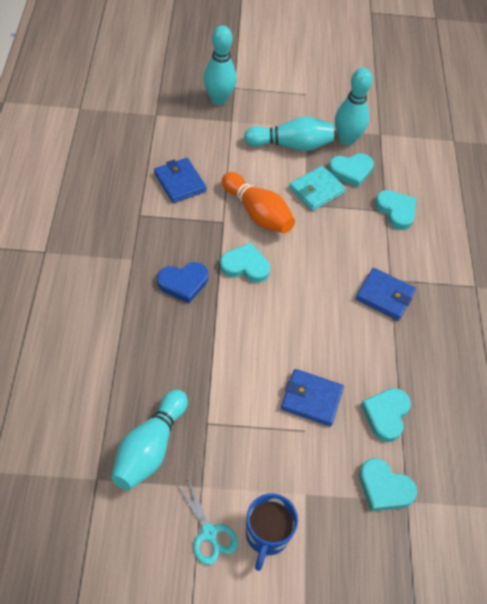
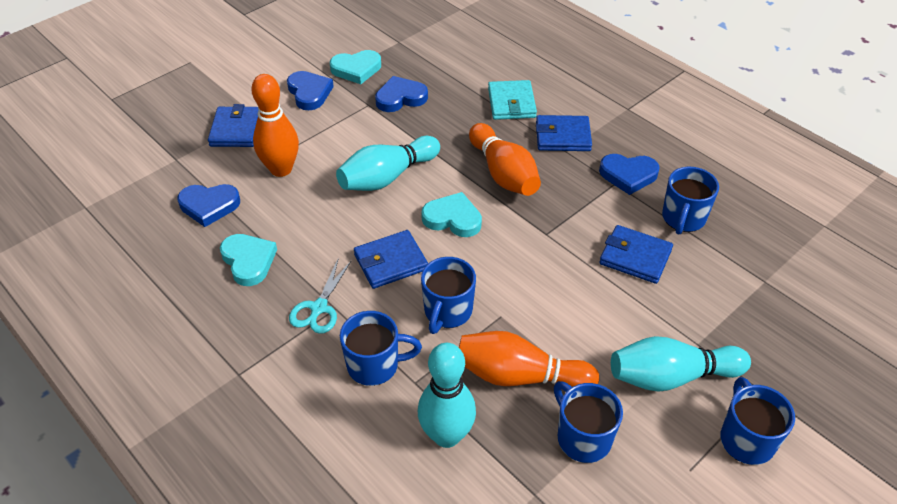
blue heart: [157,262,208,303] = 1 -> [177,184,240,227] [287,71,334,110] [375,76,428,112] [599,154,660,195] = 4
blue mug: [246,493,298,571] = 1 -> [340,311,422,386] [421,257,476,334] [554,381,623,463] [662,167,719,235] [720,377,795,465] = 5
blue wallet: [154,158,207,203] [281,369,344,426] [356,268,416,321] = 3 -> [208,104,259,147] [354,230,428,289] [536,115,592,151] [599,225,673,284] = 4
orange bowling pin: [222,172,295,233] = 1 -> [251,74,299,177] [459,331,599,387] [469,123,541,196] = 3
turquoise bowling pin: [111,390,188,490] [203,25,237,105] [244,116,334,151] [335,68,373,146] = 4 -> [336,136,440,191] [418,343,476,448] [611,336,751,392] = 3
turquoise heart: [220,243,270,283] [328,153,374,187] [359,458,417,511] [361,388,411,442] [375,190,416,230] = 5 -> [220,234,277,286] [330,50,381,84] [421,192,482,237] = 3

